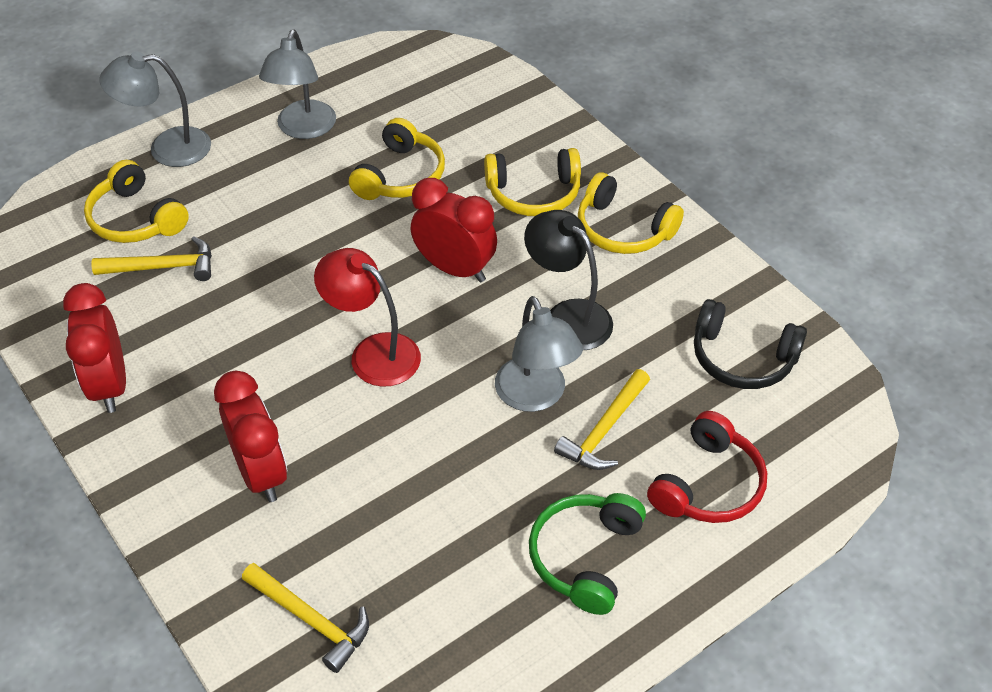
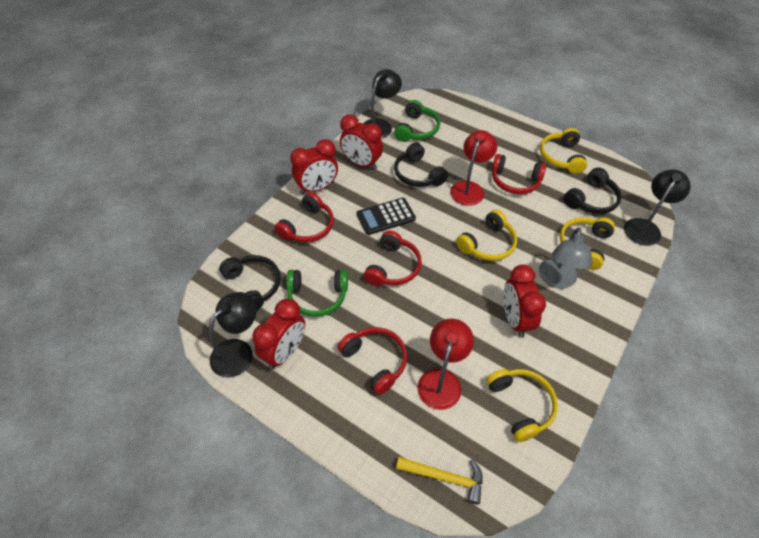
black calculator: none = 0 -> [357,198,416,235] = 1
black headphones: [694,299,807,389] = 1 -> [219,255,281,311] [394,142,448,187] [564,168,622,214] = 3
black lamp: [524,210,613,350] = 1 -> [209,292,256,377] [363,69,402,139] [624,169,691,246] = 3
green headphones: [529,493,646,615] = 1 -> [286,270,348,317] [394,100,440,142] = 2
grey lamp: [99,52,211,167] [259,30,336,139] [495,296,583,412] = 3 -> [539,227,592,289] = 1
red clock: [63,283,126,413] [214,371,287,502] [411,178,497,282] = 3 -> [252,299,305,369] [290,139,338,194] [340,115,383,170] [503,264,546,338] = 4
red headphones: [647,411,767,523] = 1 -> [274,192,334,242] [337,327,407,395] [364,231,422,286] [492,154,546,194] = 4
red lamp: [314,248,421,387] = 1 -> [417,319,474,410] [450,130,497,206] = 2
yellow hammer: [91,236,212,281] [242,563,369,673] [554,369,650,470] = 3 -> [396,457,483,505] = 1

